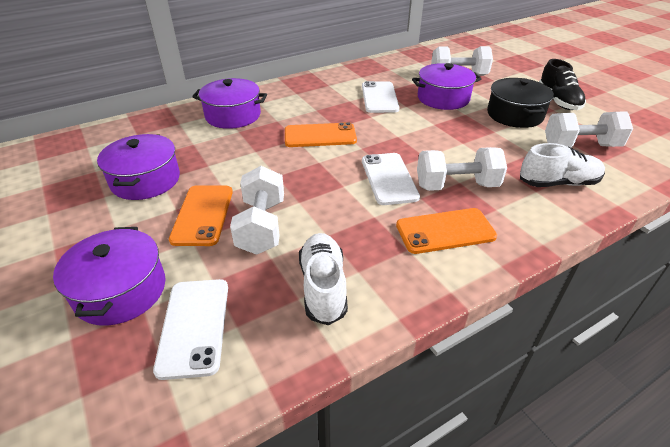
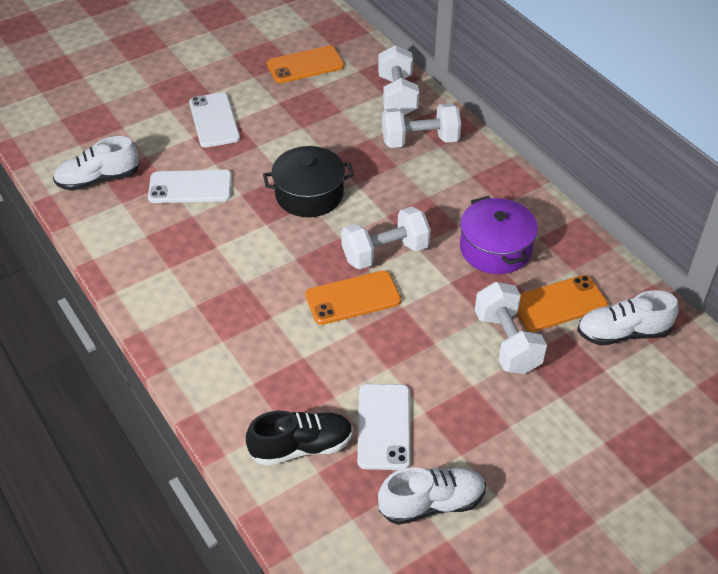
purple pot: [53,227,166,326] [97,134,180,200] [192,78,267,129] [412,63,481,110] = 4 -> [460,196,538,274] = 1
white shoe: [299,233,348,326] [520,143,605,187] = 2 -> [53,136,139,191] [378,468,486,525] [577,290,679,345] = 3

